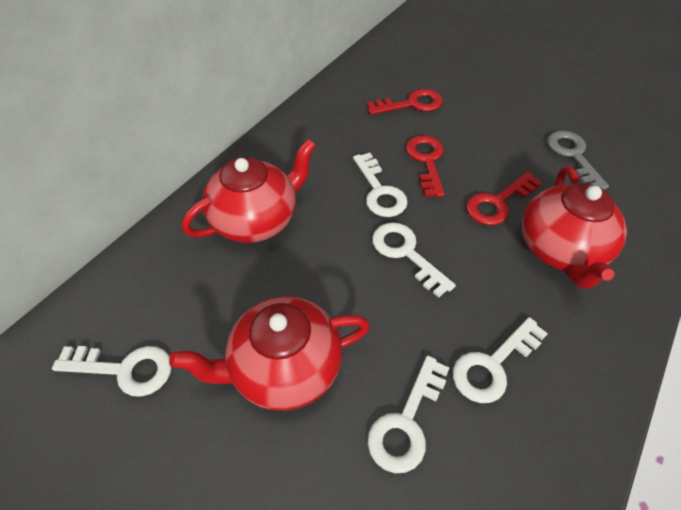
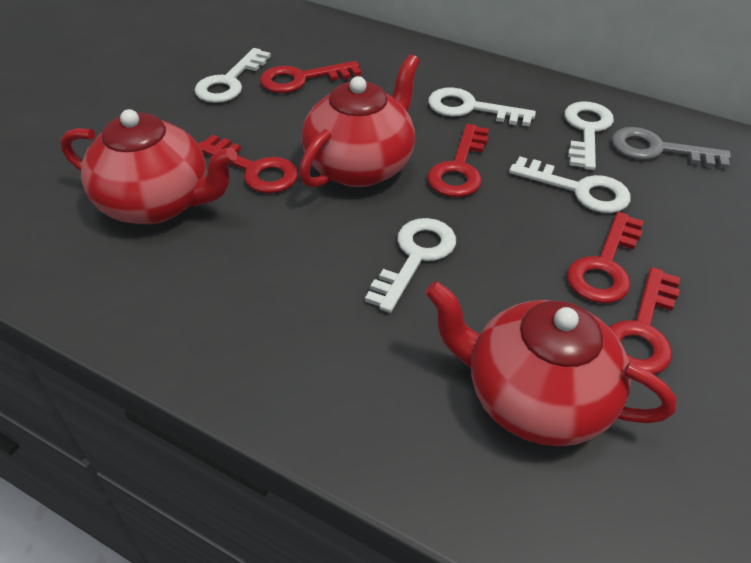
red key: [367,89,443,115] [406,135,445,197] [466,172,542,225] = 3 -> [198,135,298,193] [260,61,361,93] [427,124,489,197] [567,212,644,303] [609,267,680,374] = 5

